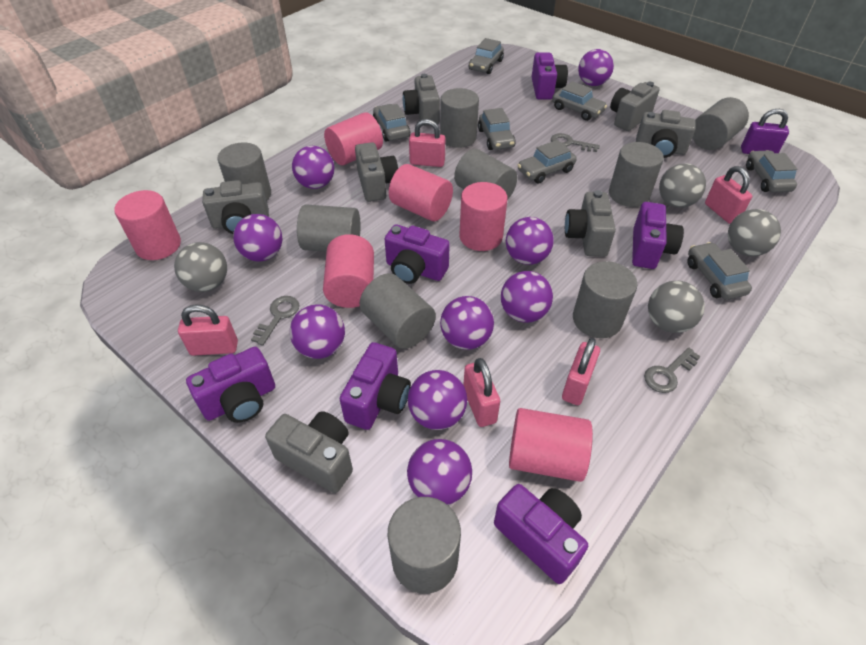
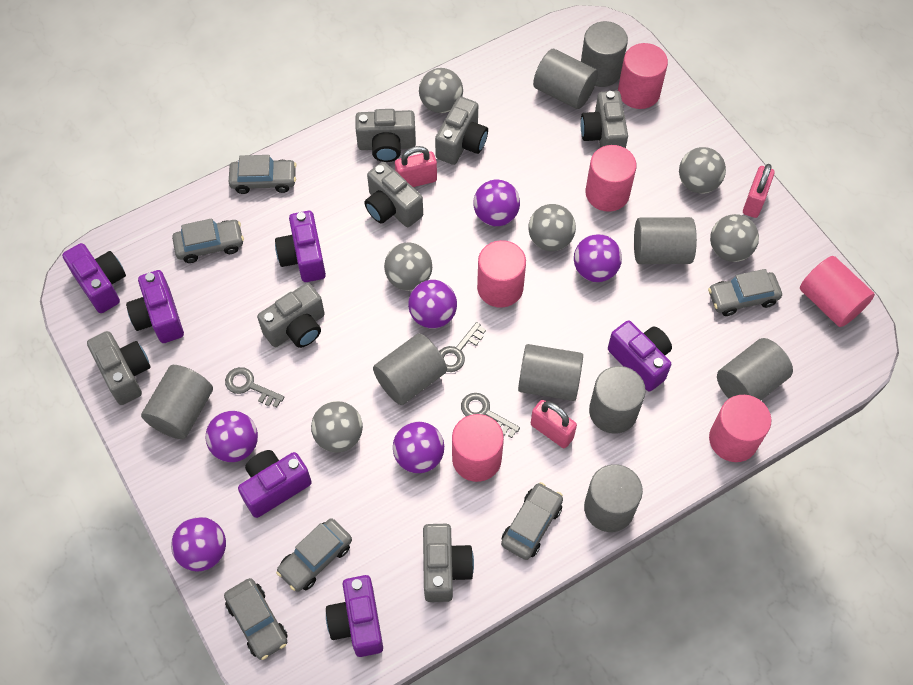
grey ball: [174,242,227,292] [648,281,705,333] [659,163,706,208] [728,209,781,256] = 4 -> [311,401,363,453] [384,242,432,291] [419,68,463,113] [528,204,576,251] [679,147,726,194] [710,214,759,262] = 6
grey car: [373,104,410,142] [469,38,504,74] [478,108,516,150] [518,140,577,184] [552,81,607,121] [687,242,752,300] [746,150,798,193] = 7 -> [172,218,244,263] [224,578,288,660] [229,155,297,194] [276,518,352,592] [501,482,563,560] [708,269,782,316] = 6
pink padlock: [178,304,238,356] [409,119,445,167] [463,358,500,427] [562,338,600,405] [705,166,752,224] = 5 -> [395,146,437,187] [531,400,577,448] [743,164,775,218] = 3
purple ball: [233,214,283,262] [290,304,345,359] [292,146,334,189] [407,439,472,505] [408,370,467,430] [440,296,494,350] [501,271,553,323] [506,217,554,265] [578,49,614,86] = 9 -> [171,517,226,572] [206,411,258,462] [393,422,444,473] [408,280,457,329] [473,180,520,226] [574,234,622,282] = 6
purple padlock: [741,109,789,154] = 1 -> none = 0

